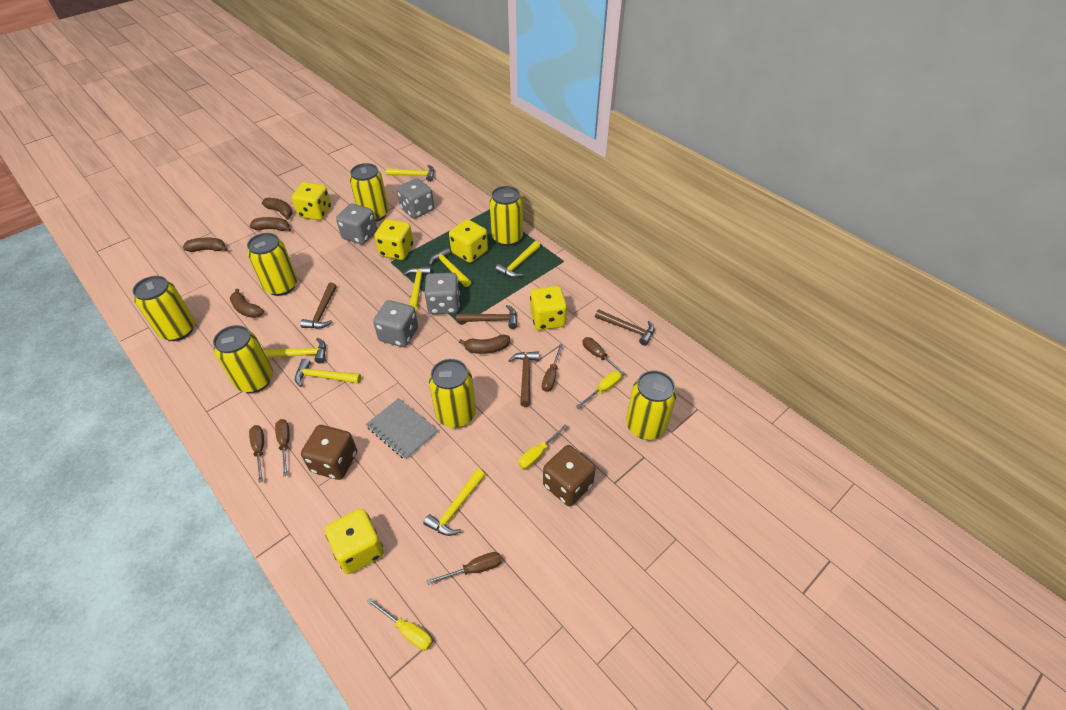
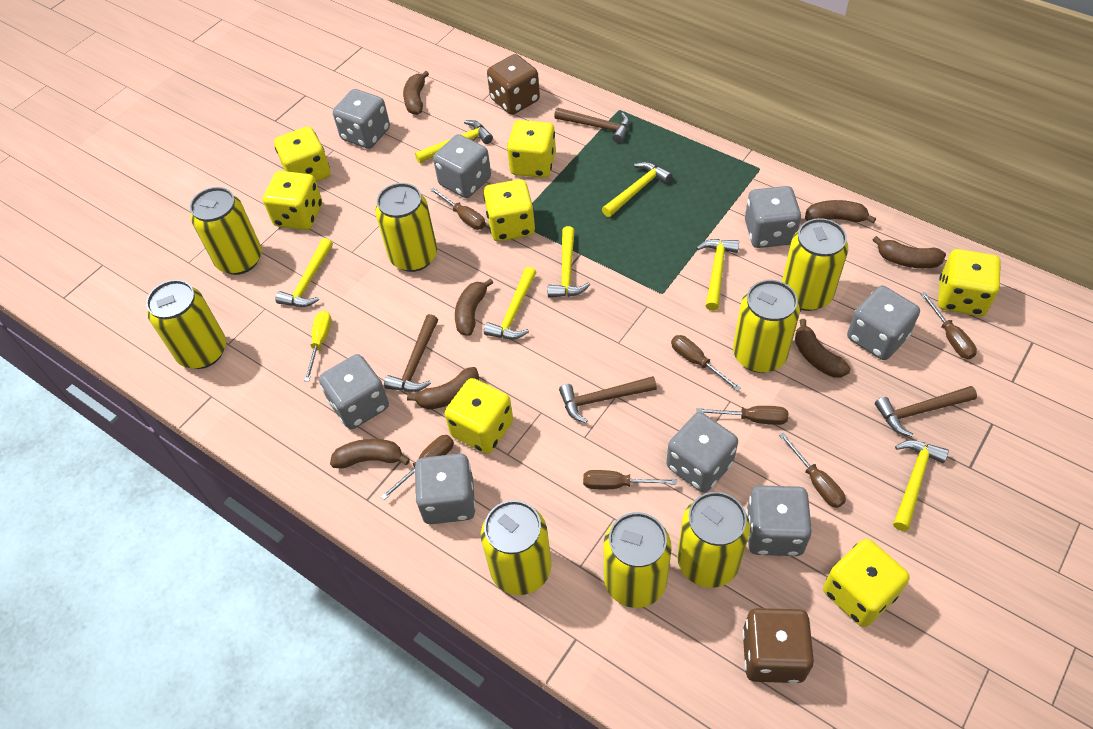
brown banana: [183,238,228,252] [230,288,264,318] [249,217,291,232] [262,197,293,220] [459,335,510,354] = 5 -> [330,439,410,468] [403,71,429,115] [407,367,479,409] [455,278,493,336] [795,319,851,377] [805,200,876,223] [873,236,946,268] = 7
brown screwdriver: [249,425,264,483] [275,419,290,477] [426,552,502,585] [542,345,563,392] [583,337,626,376] = 5 -> [381,435,454,500] [430,188,485,230] [583,470,677,489] [671,335,741,391] [697,406,788,425] [779,433,846,508] [921,292,977,359] = 7
grey dice: [336,203,377,244] [373,300,418,347] [397,178,434,219] [424,273,460,314] = 4 -> [319,354,389,429] [333,89,390,149] [414,453,476,524] [433,134,491,198] [666,412,738,493] [745,186,801,248] [746,485,812,556] [847,286,920,360] = 8
grey notebook: [366,398,438,460] = 1 -> none = 0
yellow can: [133,276,195,341] [213,325,273,393] [247,233,297,296] [350,163,389,222] [429,359,476,428] [489,186,523,246] [626,370,677,440] = 7 -> [146,280,226,369] [190,187,262,275] [375,183,437,272] [481,500,552,595] [603,512,672,608] [677,492,750,588] [733,280,800,373] [782,218,848,311] = 8
yellow dice: [291,182,331,220] [325,509,384,574] [374,219,413,260] [449,219,488,263] [530,286,567,330] = 5 -> [263,171,322,230] [274,126,331,182] [445,378,513,454] [484,179,535,242] [507,120,556,178] [823,539,910,627] [938,249,1001,316] = 7
yellow screwdriver: [367,598,432,651] [518,424,568,469] [576,371,622,409] = 3 -> [304,311,332,381] = 1

